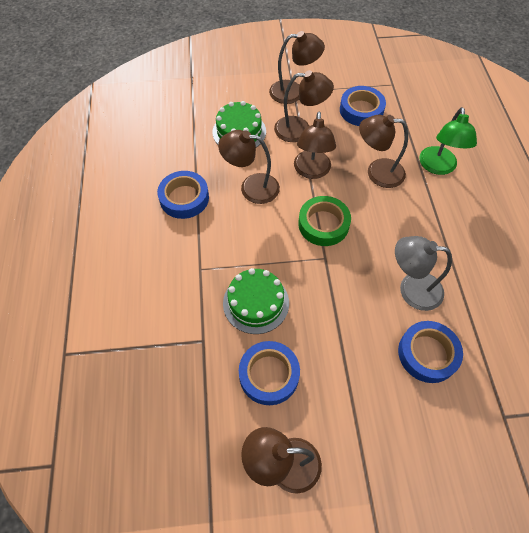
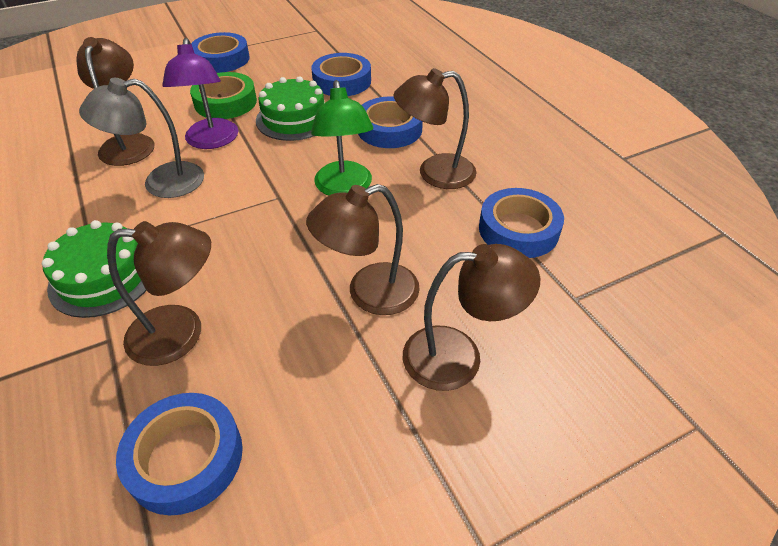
blue tape: [157,171,209,219] [239,341,300,405] [340,86,386,126] [398,321,463,383] = 4 -> [116,393,243,516] [191,32,250,73] [311,53,371,96] [358,97,423,148] [479,188,564,258] = 5
brown lamp: [218,130,280,204] [241,427,322,494] [269,31,325,104] [274,70,334,142] [294,112,336,179] [359,115,408,188] = 6 -> [76,37,154,166] [107,221,211,366] [306,184,420,315] [393,68,477,189] [403,244,540,391] = 5
purple lamp: none = 0 -> [162,38,238,149] = 1

